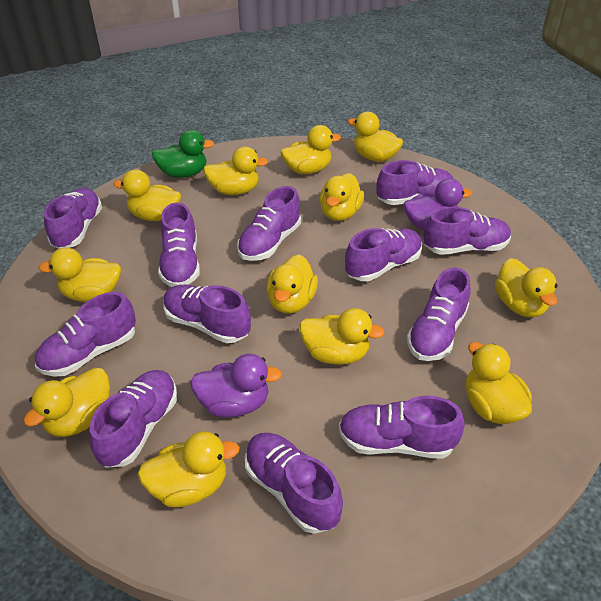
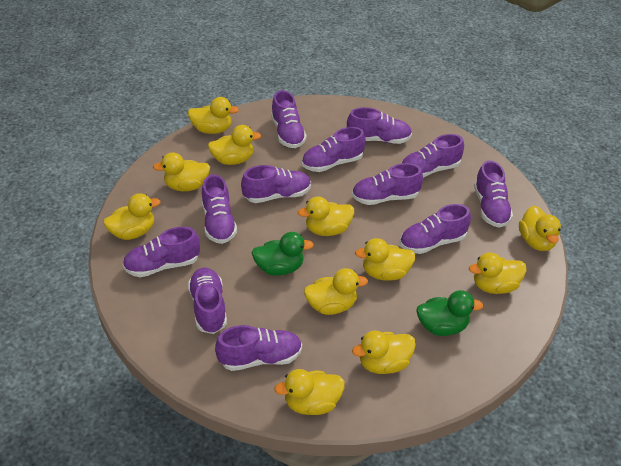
green duck: [152,130,215,178] = 1 -> [252,232,314,276] [416,290,483,336] = 2
purple duck: [190,354,282,417] [403,178,472,230] = 2 -> none = 0
yellow duck: [23,368,110,437] [38,247,121,302] [113,169,181,221] [138,431,240,507] [203,147,268,195] [267,254,318,314] [281,125,341,174] [299,308,385,365] [320,173,364,221] [348,112,403,162] [466,342,532,424] [495,258,558,317] = 12 -> [103,193,160,240] [153,152,210,191] [188,97,239,134] [208,125,261,165] [274,369,345,415] [298,197,354,236] [304,268,368,315] [352,331,416,374] [355,238,416,281] [469,252,527,294] [519,206,561,251] = 11

